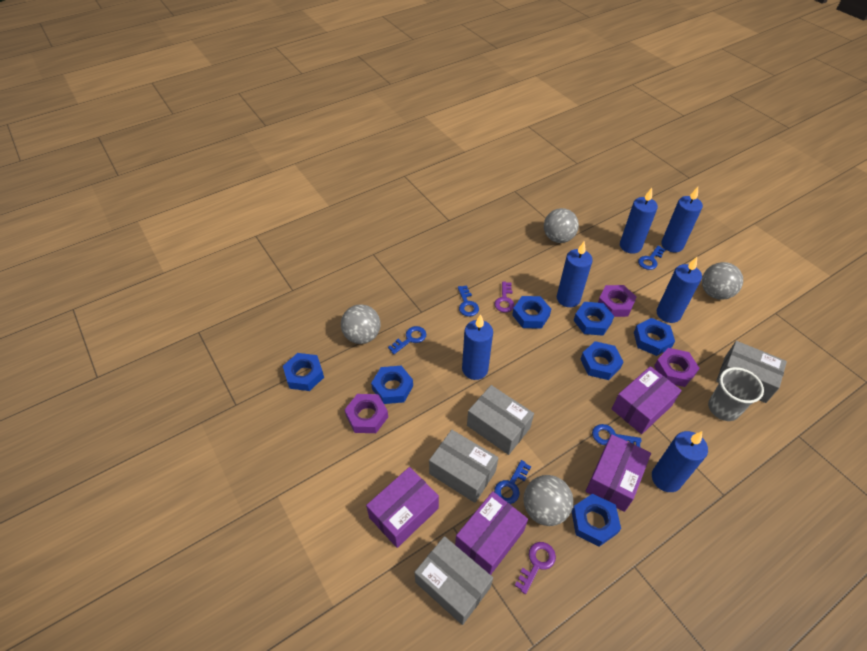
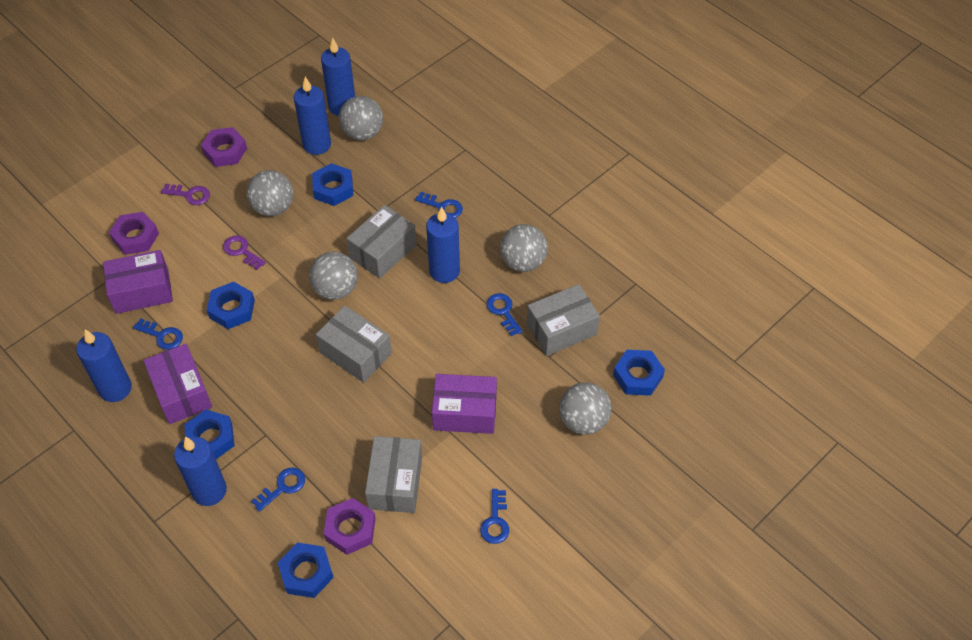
blue candle: [462,314,493,380] [557,241,593,307] [620,188,658,254] [652,431,708,492] [656,257,702,323] [661,187,703,252] = 6 -> [76,329,132,402] [174,436,227,506] [294,77,331,155] [321,38,355,116] [426,207,460,283] = 5
blue nut: [283,353,324,391] [371,366,413,404] [512,296,551,329] [572,494,621,547] [573,302,614,336] [581,341,623,380] [634,318,675,356] = 7 -> [184,410,235,459] [207,282,255,329] [278,542,334,598] [312,163,353,206] [613,350,665,396] = 5
grey ball: [341,304,381,344] [523,475,573,526] [544,208,579,243] [702,262,743,300] = 4 -> [246,170,293,216] [309,252,358,300] [339,96,383,140] [500,224,548,272] [559,382,612,435] = 5
grey cup: [708,367,764,421] = 1 -> none = 0
purple box: [366,467,439,548] [455,491,528,575] [585,434,651,512] [612,366,682,434] = 4 -> [103,250,173,314] [143,344,212,424] [432,374,497,434] = 3

